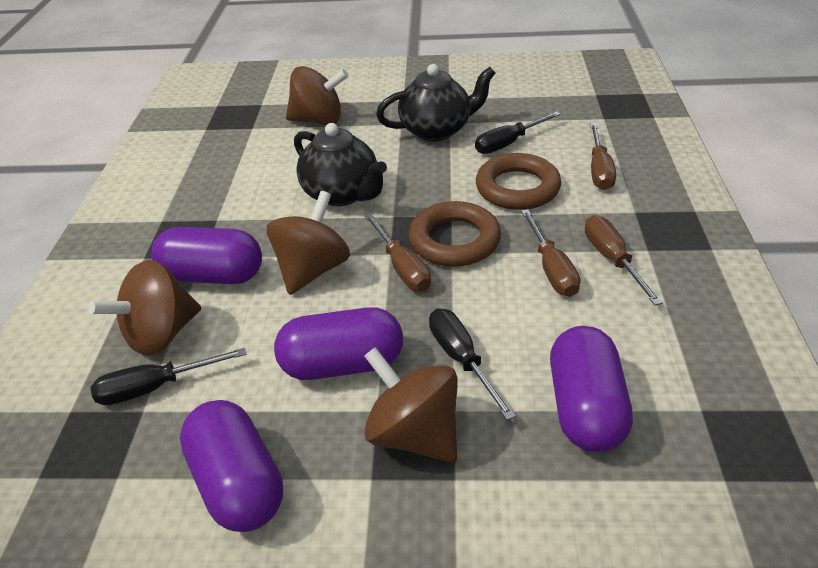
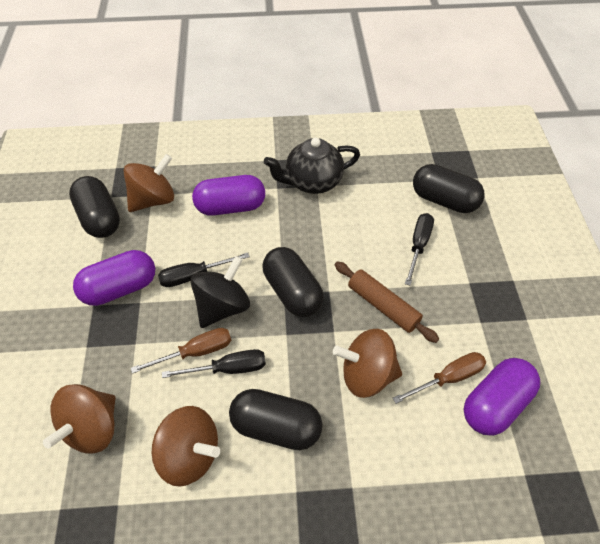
black capsule: none = 0 -> [69,176,120,238] [229,389,322,450] [263,247,324,317] [413,164,485,213] = 4
black spinning top: none = 0 -> [191,256,250,328] = 1
black teapot: [294,123,387,206] [376,64,496,141] = 2 -> [264,137,360,194] = 1
brown ring: [409,201,501,267] [476,153,561,210] = 2 -> none = 0
brown rolling pin: none = 0 -> [335,261,439,343] = 1
brown screwdriver: [364,213,431,291] [521,209,581,297] [585,215,663,305] [590,124,616,190] = 4 -> [131,328,231,374] [393,352,486,404] = 2
purple capsule: [151,227,262,284] [180,400,283,532] [274,307,403,380] [550,326,633,452] = 4 -> [73,250,155,306] [192,175,265,216] [463,358,540,436] = 3

